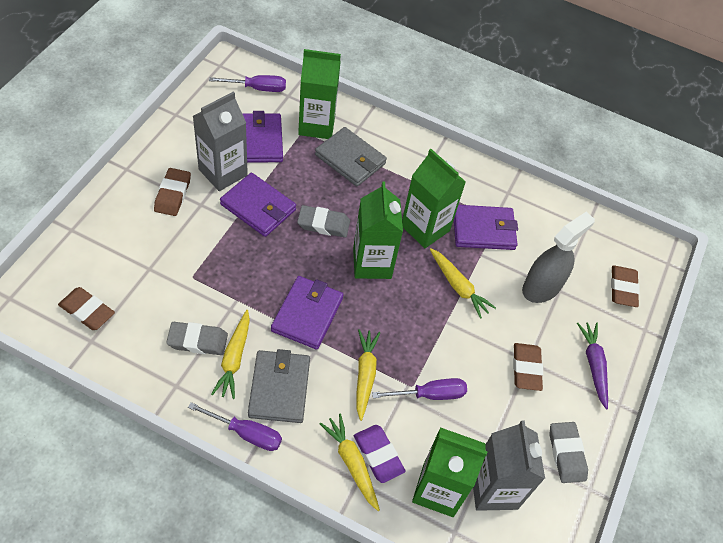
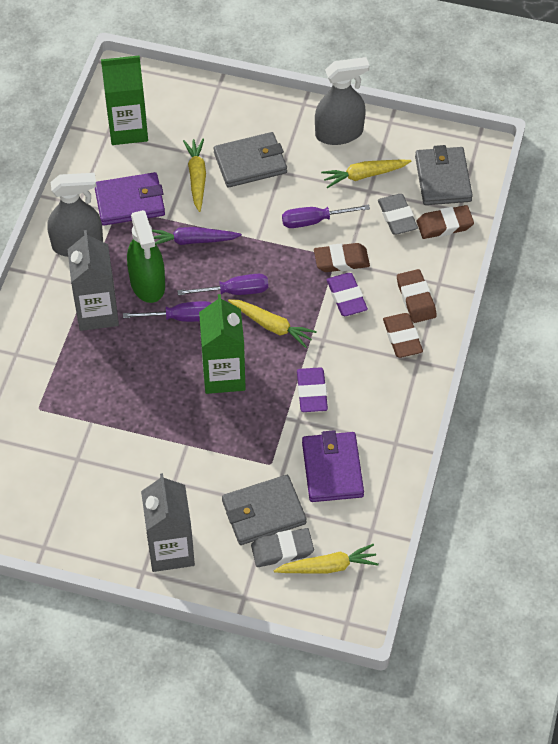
green carton: [298,49,341,139] [353,181,403,279] [402,149,466,248] [412,427,488,517] = 4 -> [101,56,148,145] [199,294,246,394] = 2
green spray bottle: none = 0 -> [127,210,165,303] = 1
grey eraser: [166,322,228,355] [297,205,350,238] [549,422,588,483] = 3 -> [251,528,314,567] [378,194,418,235] = 2
grey spray bottle: [522,212,595,303] = 1 -> [47,173,103,257] [315,57,369,145] = 2
grey wallet: [248,349,310,423] [315,127,387,186] = 2 -> [214,132,287,188] [222,475,307,545] [415,145,473,205] = 3
purple eraser: [354,425,406,483] = 1 -> [297,367,328,412] [327,273,368,316] = 2
purple wallet: [220,173,296,237] [243,111,283,163] [271,276,343,350] [454,205,518,250] = 4 -> [95,172,165,226] [302,430,364,502] = 2

